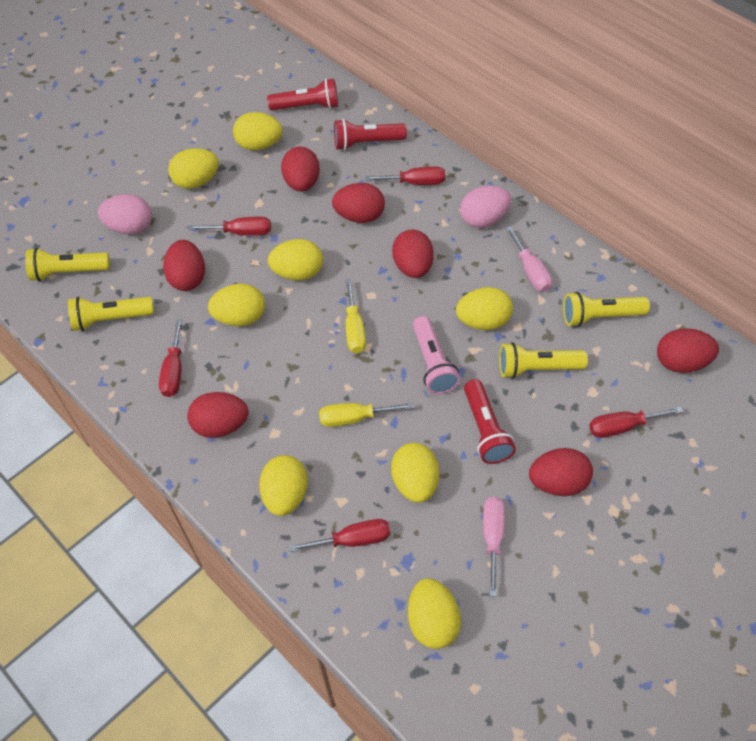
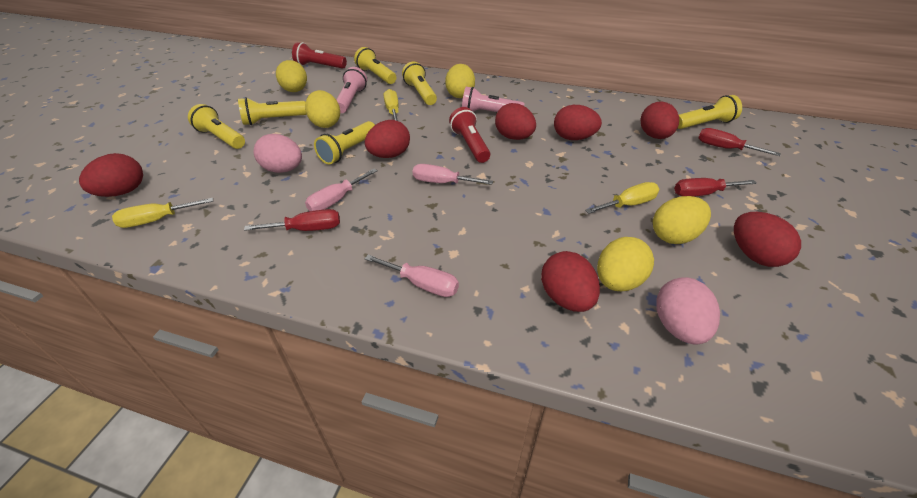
pink flashlight: [413,316,460,394] = 1 -> [336,67,367,113] [462,87,524,112] = 2
pink screwdriver: [483,497,505,597] [506,226,552,292] = 2 -> [305,169,378,211] [364,254,459,297] [412,164,493,185] = 3
red flashlight: [267,78,338,110] [334,119,407,150] [464,379,516,464] = 3 -> [292,42,347,69] [449,107,490,163] = 2
red screwdriver: [159,319,183,397] [188,217,271,236] [289,519,390,552] [365,166,445,185] [589,407,683,438] = 5 -> [244,209,340,231] [674,178,757,197] [698,128,781,156] = 3
yellow egg: [168,148,219,189] [208,284,265,326] [233,112,283,150] [259,455,308,516] [268,239,323,280] [391,443,439,503] [408,578,461,649] [456,287,513,330] = 8 -> [276,60,307,92] [305,90,340,128] [445,64,475,98] [597,237,654,291] [653,196,711,244] = 5
yellow flashlight: [25,248,110,281] [68,297,154,331] [499,342,588,379] [563,292,650,327] = 4 -> [188,104,245,149] [238,97,306,125] [314,121,375,164] [354,47,396,84] [402,62,437,105] [678,95,742,129] = 6
yellow screwdriver: [319,403,413,427] [346,279,366,353] = 2 -> [112,198,213,228] [384,89,399,121] [585,182,659,214] = 3

